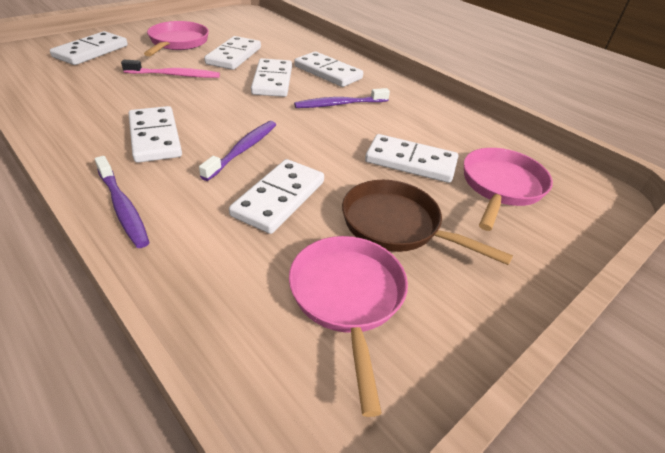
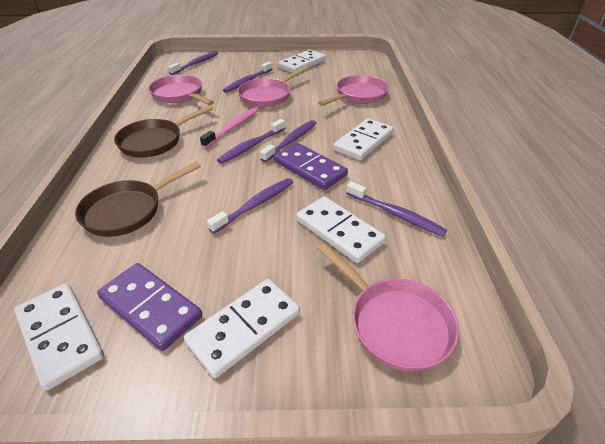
brown pan: [342,180,513,265] = 1 -> [75,161,201,237] [114,105,213,158] = 2
pink pan: [144,21,209,56] [289,236,408,417] [464,148,553,231] = 3 -> [148,75,214,105] [238,66,308,107] [317,243,459,371] [318,75,389,106] = 4
purple domino: none = 0 -> [97,263,202,351] [274,143,348,190] = 2
purple toothbrush: [95,156,150,248] [199,121,276,181] [294,88,390,108] = 3 -> [168,51,218,75] [207,178,293,233] [217,119,286,164] [223,62,272,93] [260,120,316,162] [346,181,447,236] = 6
white domino: [50,31,128,65] [129,106,182,163] [204,36,261,70] [229,159,324,234] [251,58,292,97] [294,52,363,87] [365,134,458,183] = 7 -> [14,283,104,390] [184,279,300,378] [278,49,326,73] [296,196,386,263] [333,118,394,160] = 5

